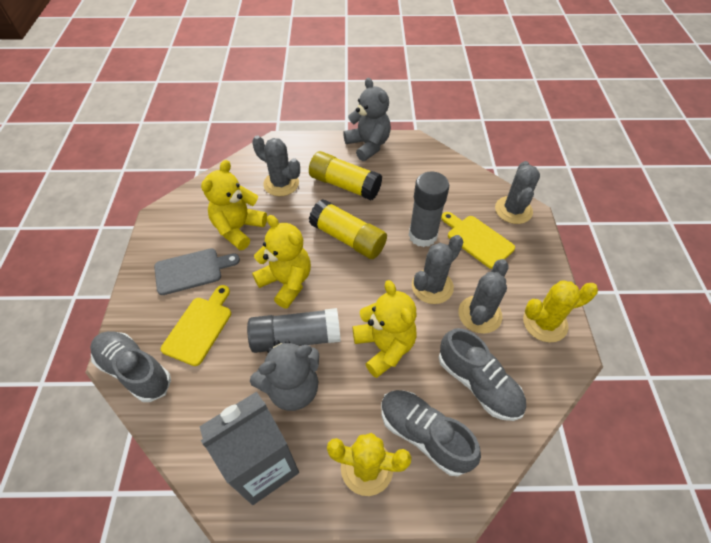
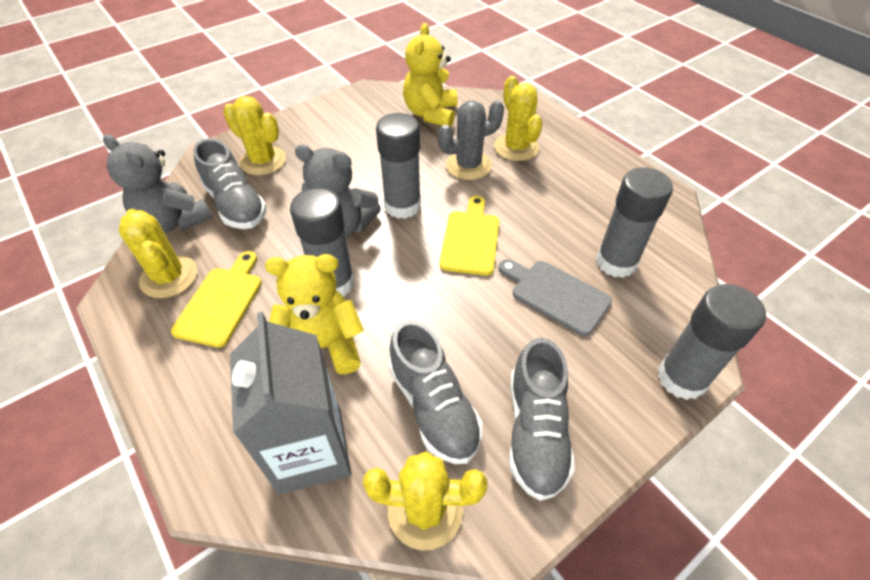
grey cactus: [252,135,300,196] [412,235,463,304] [458,259,508,334] [495,161,540,224] = 4 -> [438,100,504,180] = 1
grey glue stick: [247,308,341,353] [408,171,449,247] = 2 -> [290,188,354,296] [376,113,421,219] [596,167,673,278] [657,284,766,400] = 4
yellow cactus: [327,433,412,496] [523,281,598,343] = 2 -> [119,209,197,298] [223,96,286,175] [363,452,487,551] [494,76,543,161] = 4
yellow glue stick: [309,151,382,200] [309,199,387,259] = 2 -> none = 0
yellow teddy bear: [201,160,267,250] [252,215,311,309] [352,280,417,378] = 3 -> [265,254,364,374] [403,23,458,127] = 2

